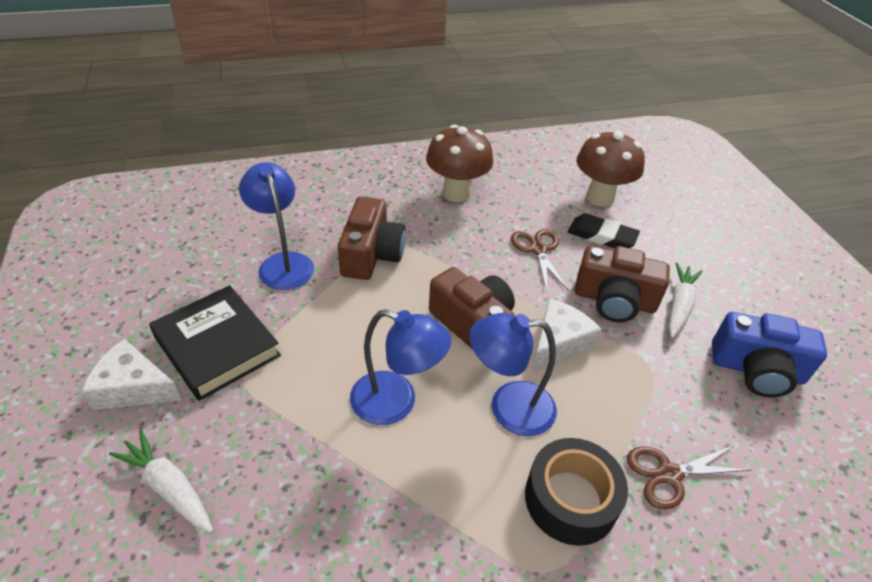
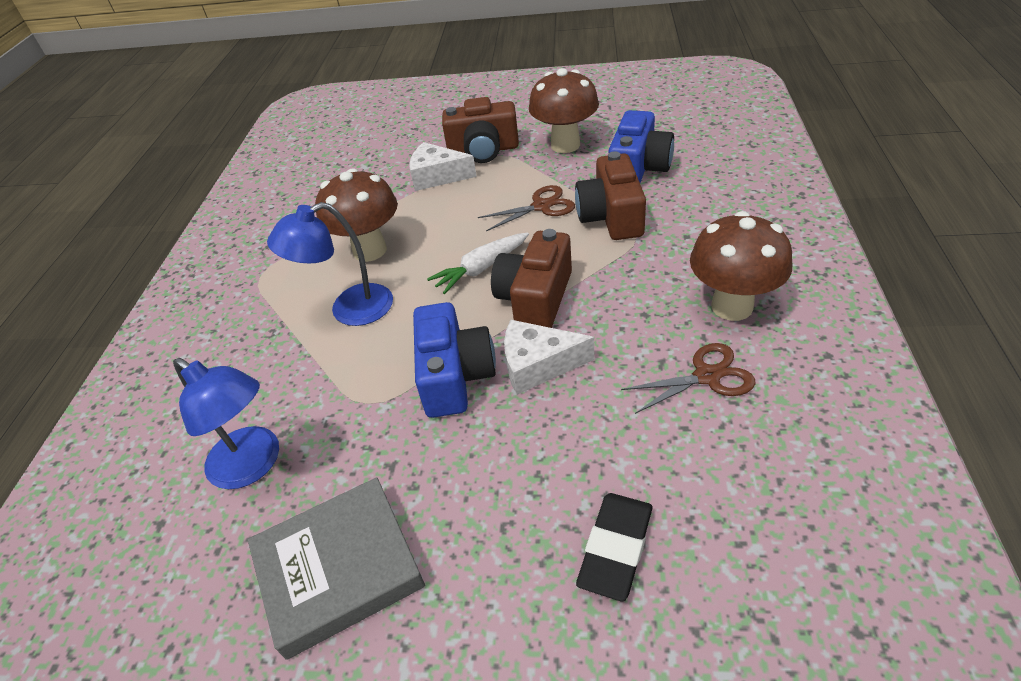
black book: [149,285,281,401] = 1 -> none = 0
black tape: [525,438,628,546] = 1 -> none = 0
blue camera: [712,312,827,397] = 1 -> [413,302,496,418] [608,110,674,183] = 2
blue lamp: [239,162,314,290] [350,309,451,425] [469,313,557,436] = 3 -> [173,358,279,489] [267,202,393,326] = 2
brown mushroom: [426,125,493,202] [576,130,645,207] = 2 -> [315,169,398,262] [529,68,599,153] [690,211,792,321] = 3
grey book: none = 0 -> [248,477,425,660] = 1
white carrot: [109,430,213,533] [668,262,703,338] = 2 -> [427,233,529,294] = 1

